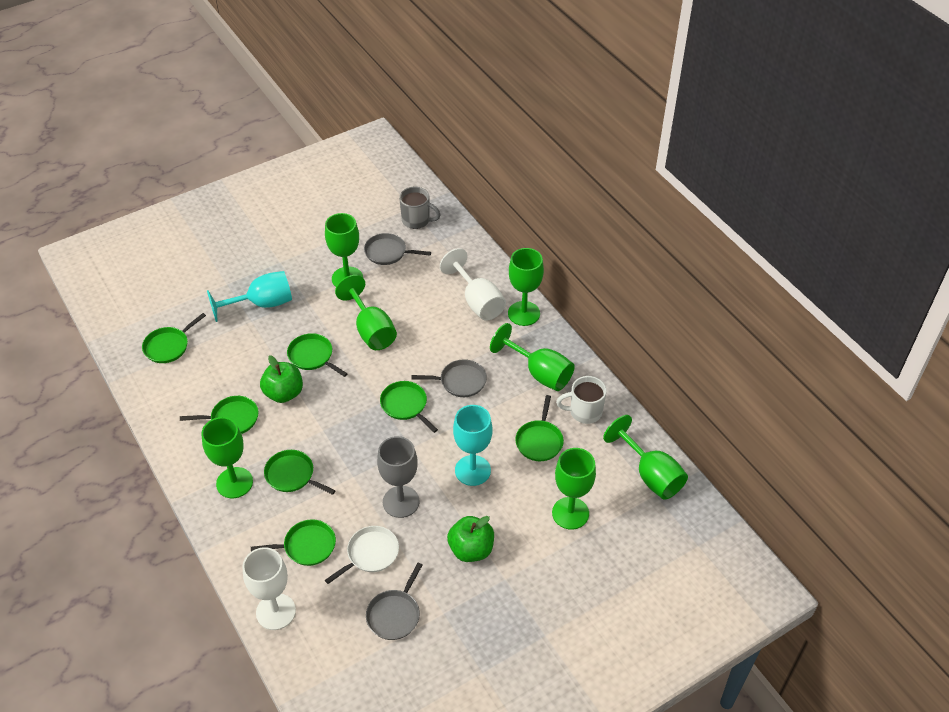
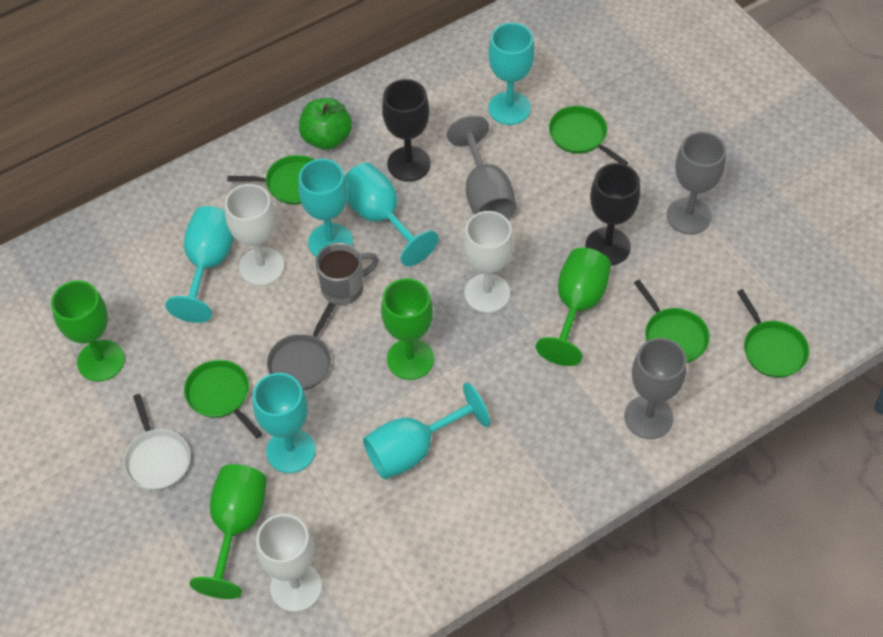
black goblet: none = 0 -> [382,79,431,182] [585,163,640,265] = 2
green apple: [260,355,303,403] [447,516,494,562] = 2 -> [299,98,352,150] = 1
green goblet: [201,417,253,498] [325,213,363,287] [335,275,397,350] [490,323,575,391] [508,248,544,326] [552,448,596,529] [603,415,688,500] = 7 -> [51,280,125,382] [190,464,267,599] [381,278,434,380] [536,248,611,366] = 4
green pan: [142,313,206,363] [180,396,259,434] [251,519,336,566] [264,450,336,495] [287,333,348,377] [380,381,438,433] [515,395,564,461] = 7 -> [184,360,262,438] [227,155,314,205] [549,106,628,165] [634,280,710,363] [737,289,809,378] = 5
grey goblet: [377,436,419,518] = 1 -> [447,115,517,219] [624,338,687,439] [667,132,726,234] = 3
grey pan: [364,233,431,265] [366,563,422,640] [411,359,487,397] = 3 -> [267,302,335,390] = 1
turquoise goblet: [207,271,292,322] [453,405,492,486] = 2 -> [165,206,233,323] [253,373,315,473] [298,159,353,257] [345,163,439,266] [363,382,490,480] [488,23,535,125] = 6
white goblet: [242,547,296,630] [440,248,506,321] = 2 -> [225,184,284,286] [256,514,322,612] [463,211,513,313] = 3
white mug: [556,376,607,424] = 1 -> none = 0

